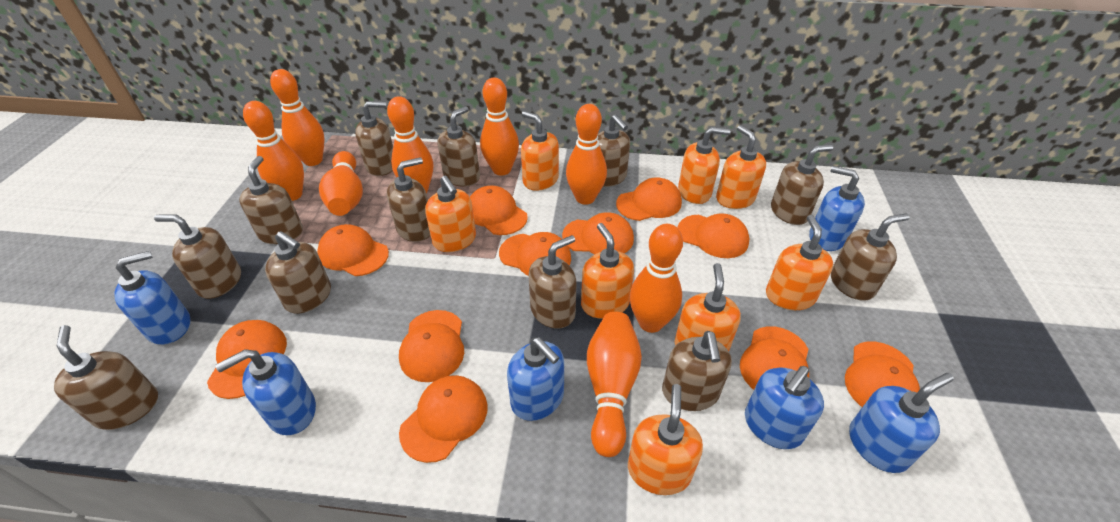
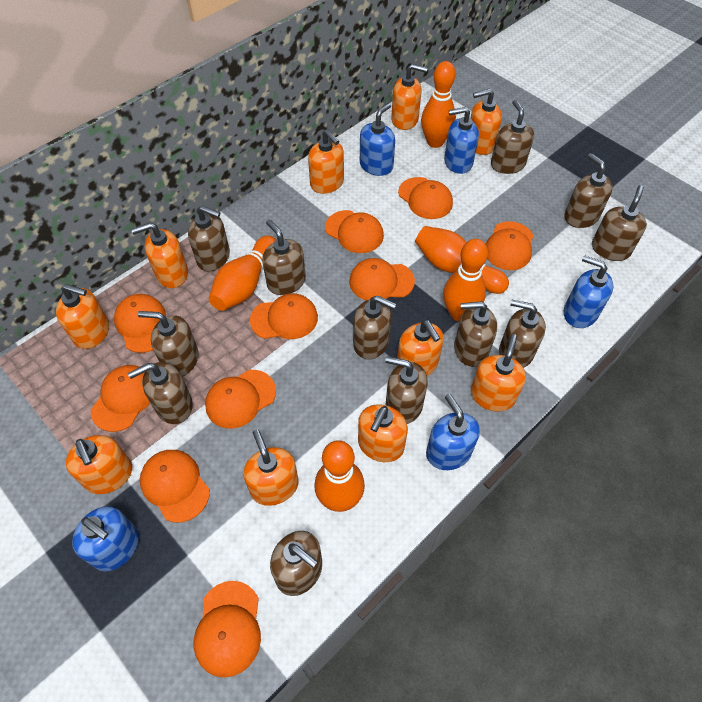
blue soap dispenser: [115,251,191,345] [215,349,316,435] [507,337,564,421] [745,366,824,449] [809,166,865,251] [849,373,954,473] = 6 -> [72,506,139,572] [360,103,395,176] [426,394,480,470] [444,107,479,174] [564,255,613,328] = 5
orange bowling pin: [243,101,304,201] [270,69,325,166] [319,151,363,216] [387,96,433,193] [480,77,519,175] [566,104,607,205] [587,312,642,457] [630,224,683,333] = 8 -> [209,236,276,311] [314,440,365,512] [415,226,509,294] [421,61,456,148] [443,239,488,321] = 5
orange cap: [207,320,287,399] [317,224,389,276] [399,310,464,382] [399,375,488,463] [470,186,528,235] [499,232,571,276] [562,212,634,254] [616,178,682,221] [677,213,749,258] [740,326,809,390] [845,341,920,407] = 11 -> [91,365,150,432] [114,294,166,353] [140,450,210,523] [194,581,261,678] [205,370,276,429] [250,294,318,339] [325,210,384,253] [349,258,415,300] [398,177,453,219] [486,221,534,270] = 10
orange soap dispenser: [425,176,476,252] [521,111,559,191] [581,223,634,319] [628,384,703,495] [675,263,741,351] [678,127,730,204] [716,125,766,209] [766,215,833,310] = 8 -> [56,284,109,349] [65,435,132,494] [131,222,188,288] [243,429,299,506] [308,130,344,194] [358,405,408,462] [391,64,428,130] [396,320,444,376] [471,88,502,155] [471,334,526,412] = 10

